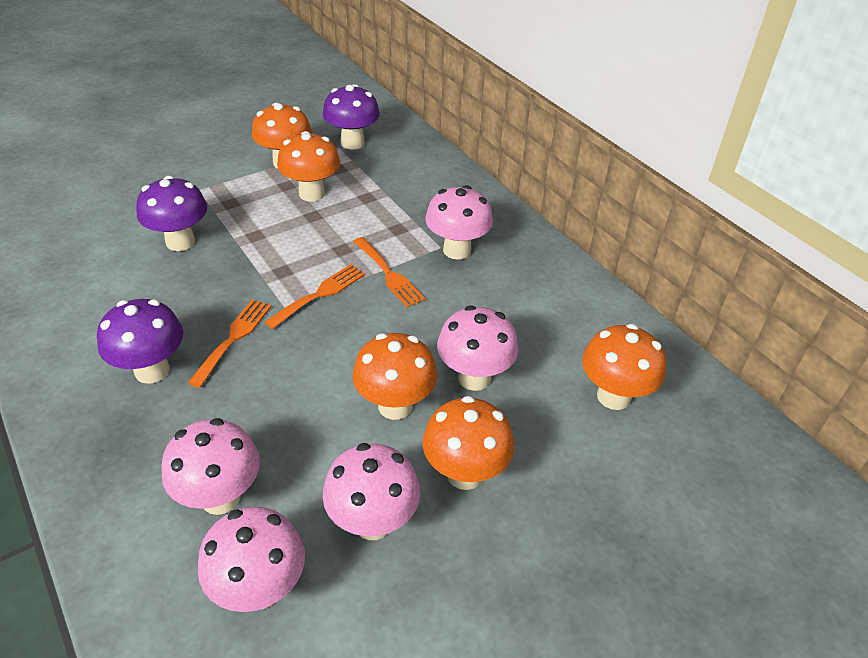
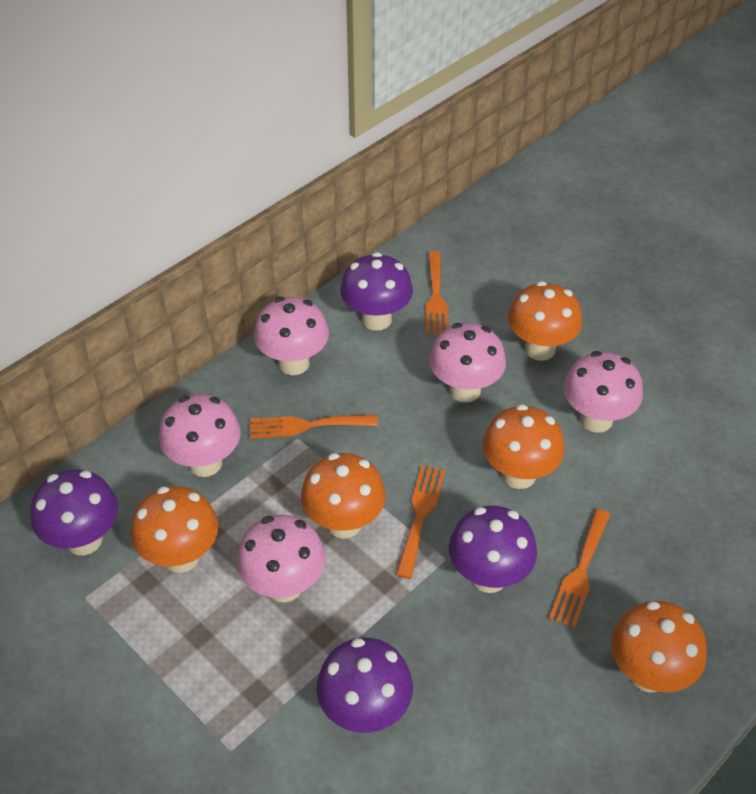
orange fork: [188,299,272,388] [265,264,365,329] [353,237,426,308] = 3 -> [250,415,378,438] [396,465,445,579] [426,251,448,334] [549,509,611,628] = 4
purple mushroom: [97,299,183,384] [136,176,207,251] [323,84,380,150] = 3 -> [30,470,118,555] [316,638,413,733] [340,252,413,331] [449,506,537,593] = 4

